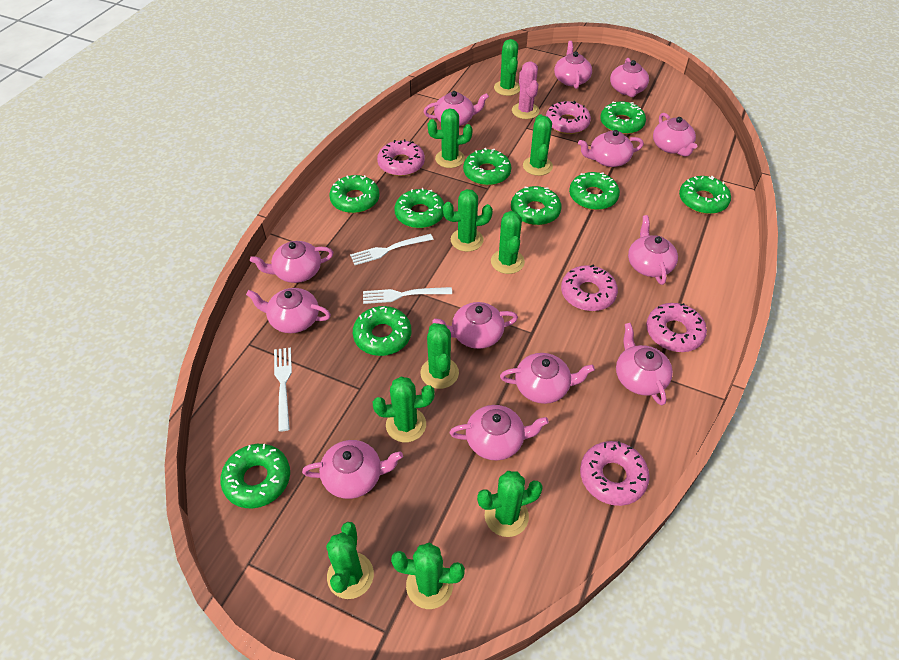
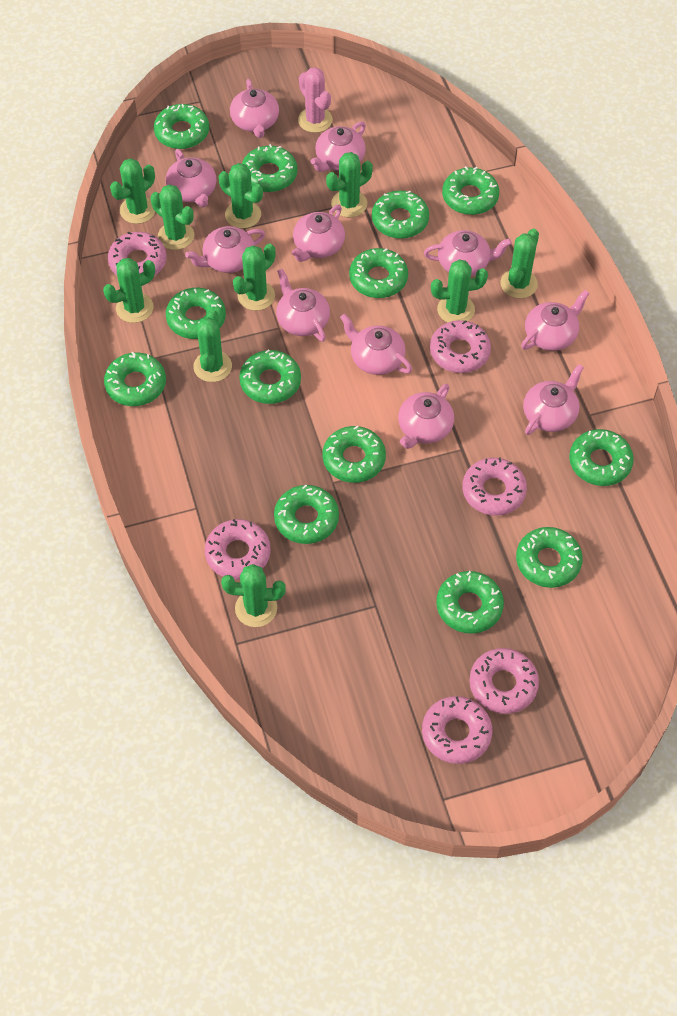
green donut: [220,444,290,508] [329,175,380,213] [353,306,411,356] [394,188,444,228] [463,148,511,186] [511,186,562,225] [569,172,620,210] [600,101,646,134] [679,176,731,214] = 9 -> [104,352,166,406] [154,104,209,149] [166,288,226,339] [239,349,301,404] [242,144,297,192] [274,485,339,544] [322,426,386,483] [349,248,408,298] [372,190,429,239] [437,571,504,634] [442,166,499,215] [516,527,583,588] [569,429,634,486] = 13
pink donut: [377,139,425,176] [546,101,591,134] [561,265,618,311] [580,441,650,506] [646,303,707,352] = 5 -> [108,232,167,276] [205,519,271,580] [422,696,492,764] [430,320,491,373] [462,457,527,516] [469,648,539,714] = 6
pink teapot: [246,288,331,333] [250,241,333,283] [302,440,403,499] [423,91,489,126] [432,302,518,349] [450,405,549,461] [500,353,595,404] [554,41,592,89] [578,130,644,167] [610,58,649,97] [616,323,673,405] [628,215,678,285] [653,113,697,156] = 13 -> [166,149,216,207] [185,226,265,273] [230,79,279,138] [276,269,330,342] [292,205,345,262] [311,121,366,172] [340,314,412,375] [398,384,454,449] [424,230,512,276] [521,290,590,351] [523,364,584,435] = 11
white fork: [274,347,292,432] [350,234,434,265] [363,287,452,304] = 3 -> none = 0

